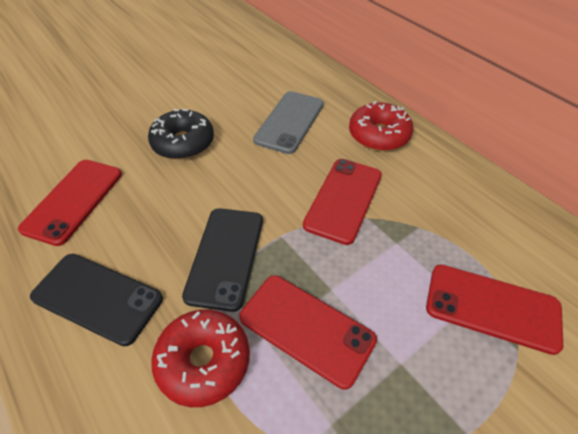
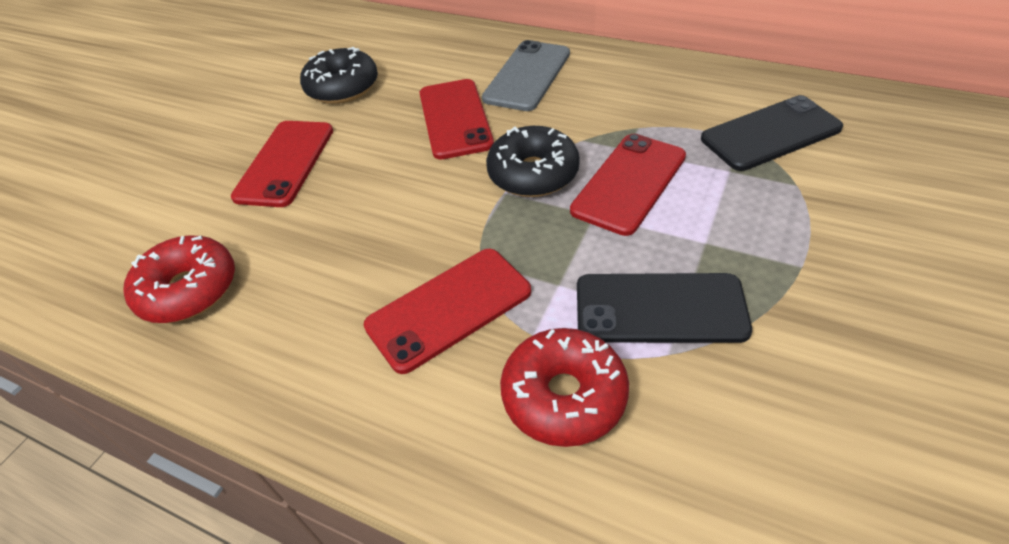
black donut: [148,109,214,160] = 1 -> [300,47,378,104] [486,126,580,197] = 2

